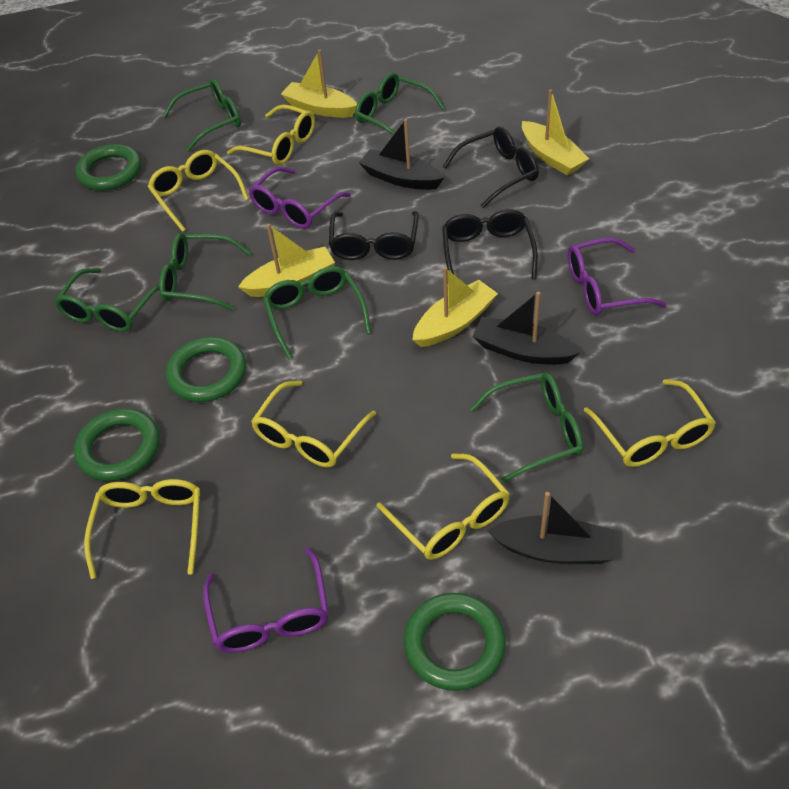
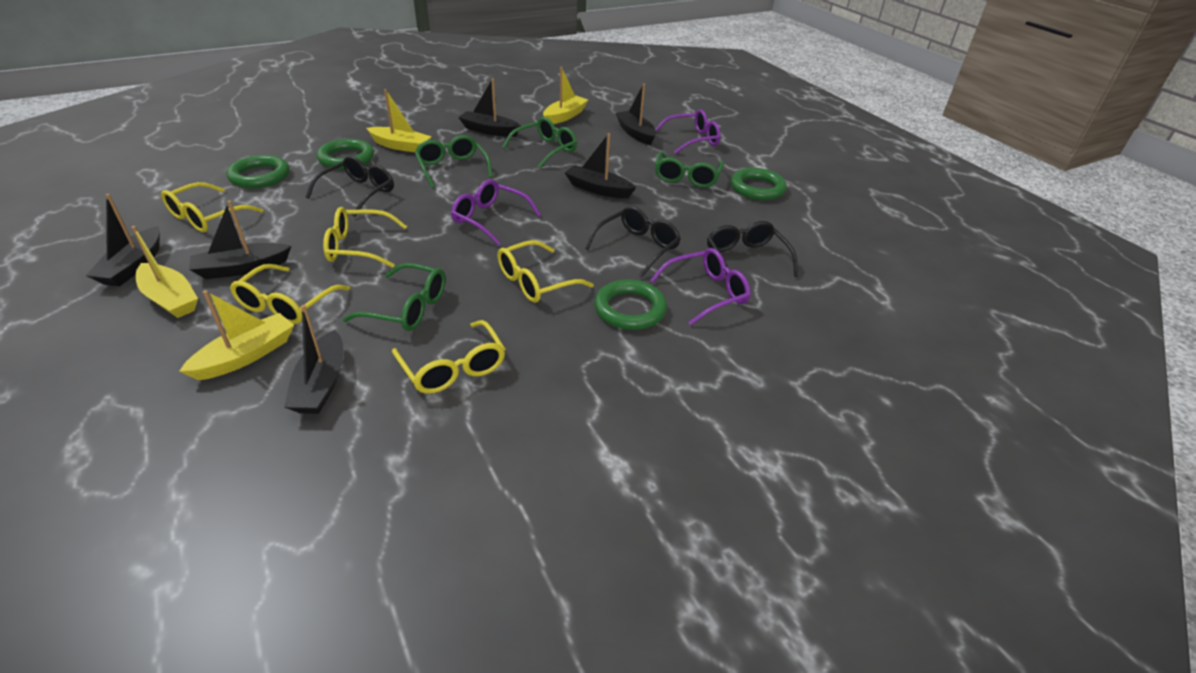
black boat: [359,119,444,190] [472,292,581,365] [487,492,615,564] = 3 -> [85,194,160,287] [189,200,291,279] [284,305,344,414] [458,79,521,137] [565,133,636,198] [616,84,656,145] = 6
green glasses: [54,268,159,332] [159,233,251,310] [163,79,241,152] [263,266,371,360] [355,73,445,145] [470,372,583,483] = 6 -> [343,263,446,331] [415,135,493,188] [502,117,577,169] [655,152,724,188] = 4
yellow glasses: [84,479,200,579] [148,150,249,232] [227,104,315,165] [251,381,376,468] [377,453,510,560] [584,379,716,467] = 6 -> [161,182,263,232] [230,264,350,325] [323,207,407,268] [392,320,505,394] [498,240,594,303] = 5

